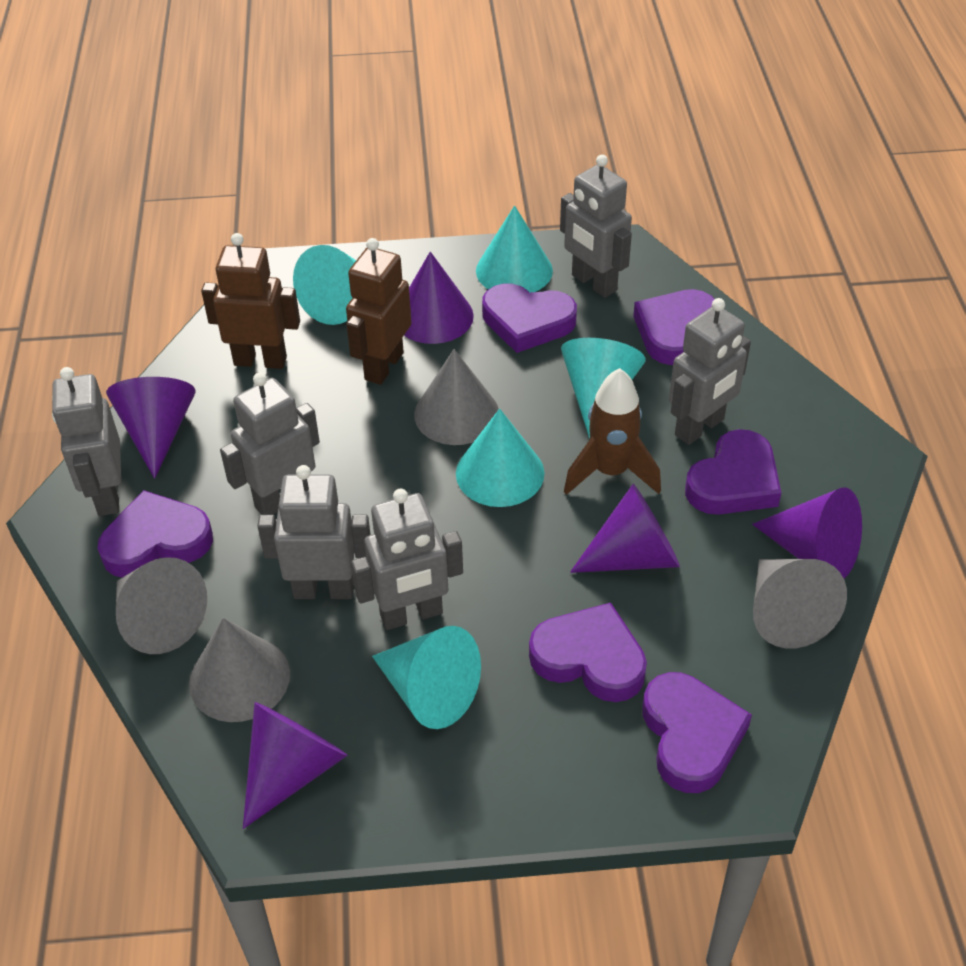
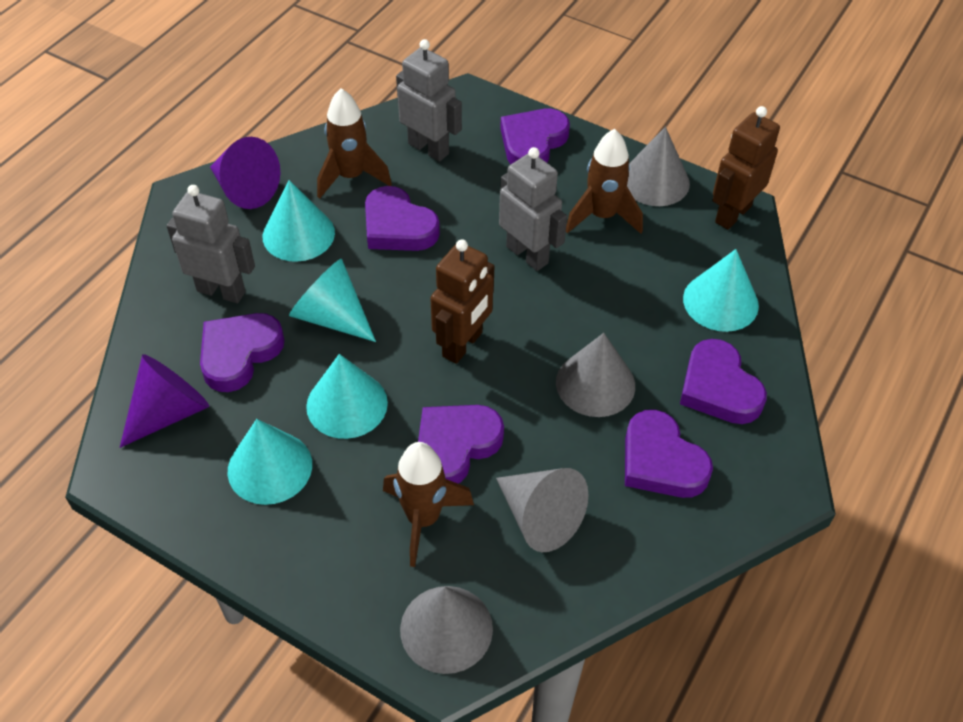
brown rocket: [564,368,661,495] = 1 -> [317,88,392,199] [383,442,474,567] [566,129,643,234] = 3
grey robot: [52,367,121,516] [220,372,320,515] [257,465,371,599] [351,489,463,630] [560,155,632,298] [669,298,751,445] = 6 -> [167,185,255,303] [396,39,462,162] [499,147,567,271] = 3
purple cone: [106,377,196,479] [243,702,348,829] [404,252,474,344] [570,484,680,573] [752,488,862,579] = 5 -> [120,354,209,448] [210,137,280,209] = 2

